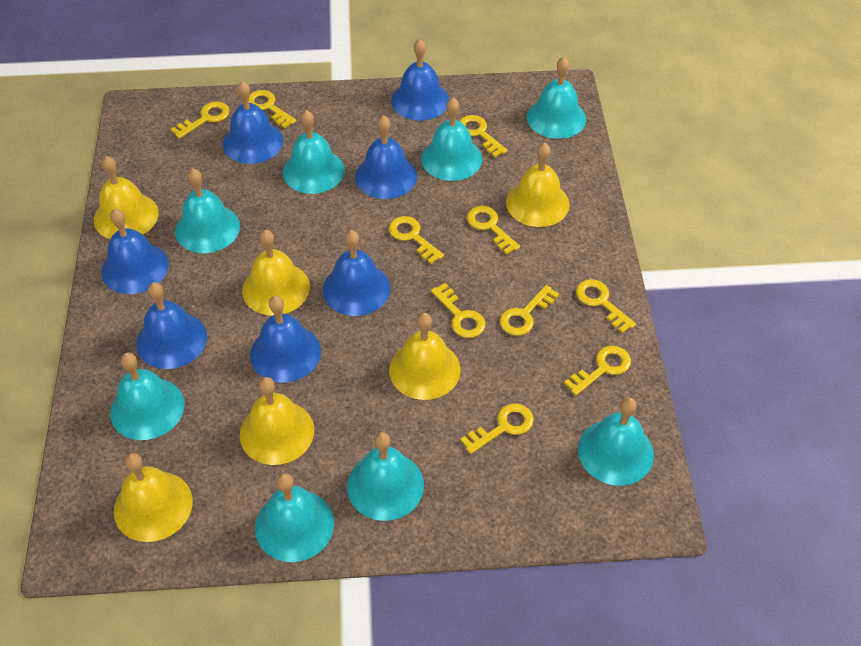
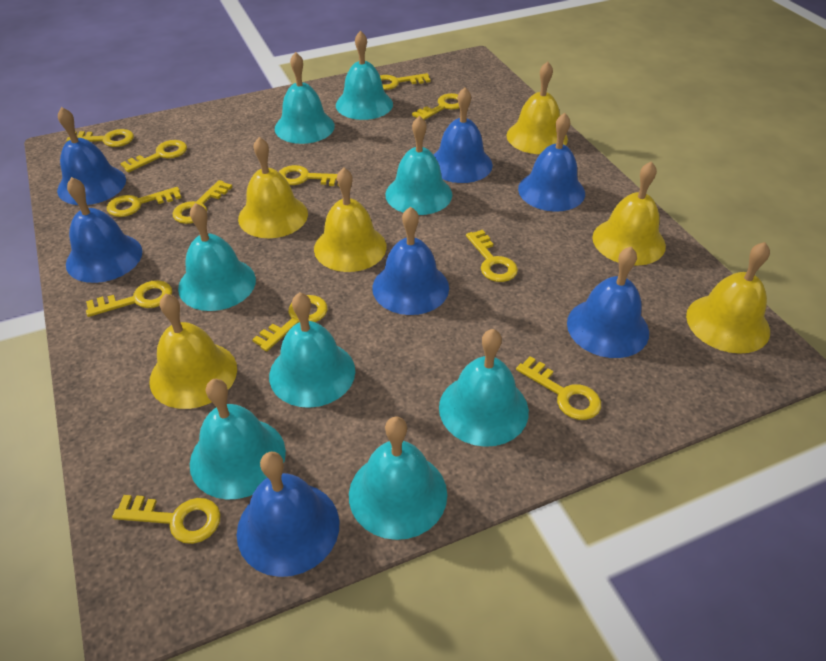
yellow key: [171,101,230,139] [249,90,296,128] [389,216,444,264] [431,283,485,338] [460,115,508,157] [460,403,534,454] [467,206,520,255] [500,285,559,336] [564,346,631,395] [576,279,636,333] = 10 -> [66,129,134,147] [86,280,172,317] [107,187,181,217] [112,495,221,544] [120,140,187,172] [172,180,232,224] [252,295,327,351] [279,165,339,186] [380,73,431,90] [412,93,459,120] [466,230,518,282] [516,356,601,420] = 12

